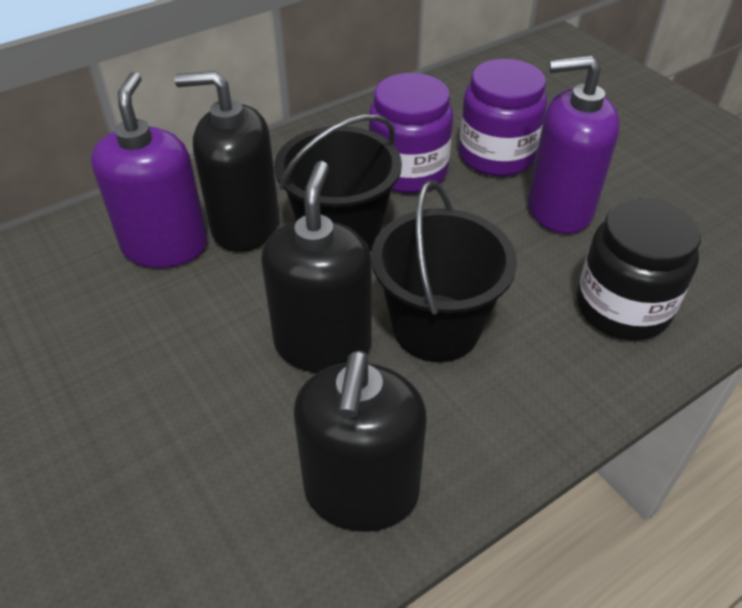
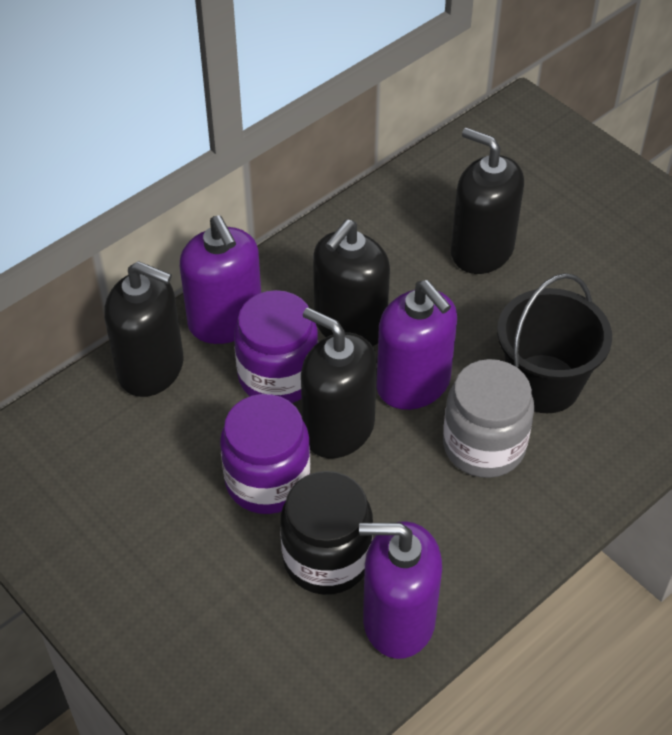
black bucket: [274,114,402,252] [371,180,517,362] = 2 -> [497,273,612,413] = 1
black soap dispenser: [174,71,279,252] [261,161,372,373] [294,351,427,532] = 3 -> [104,261,184,397] [301,307,377,458] [313,219,390,346] [451,128,524,274] = 4
grey jar: none = 0 -> [443,359,534,478] = 1
purple soap dispenser: [91,72,207,268] [528,55,620,234] = 2 -> [180,215,261,344] [359,521,442,659] [377,280,457,410] = 3

